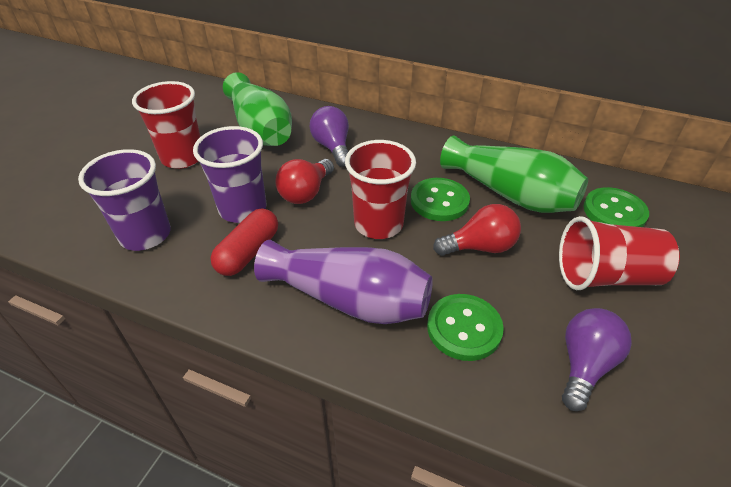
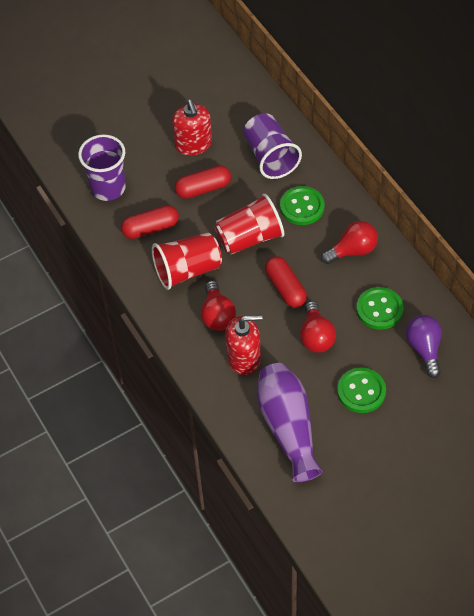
green vase: [223,72,292,146] [440,135,588,213] = 2 -> none = 0
purple light bulb: [310,106,349,167] [562,308,632,411] = 2 -> [406,315,442,378] = 1
red capsule: [211,208,278,276] = 1 -> [121,205,179,239] [175,165,231,199] [265,256,307,308] = 3
red cup: [132,81,201,169] [345,140,416,239] [559,216,680,290] = 3 -> [152,232,222,290] [214,194,284,255] = 2
red light bulb: [275,159,334,204] [433,204,521,256] = 2 -> [201,281,236,331] [300,301,336,353] [321,221,378,264] = 3
red soap dispenser: none = 0 -> [172,100,212,155] [225,315,262,375] = 2

